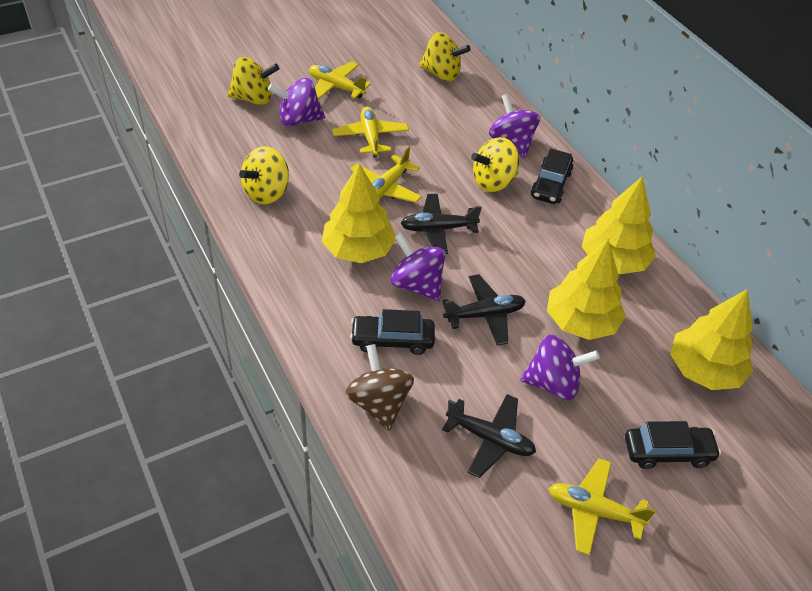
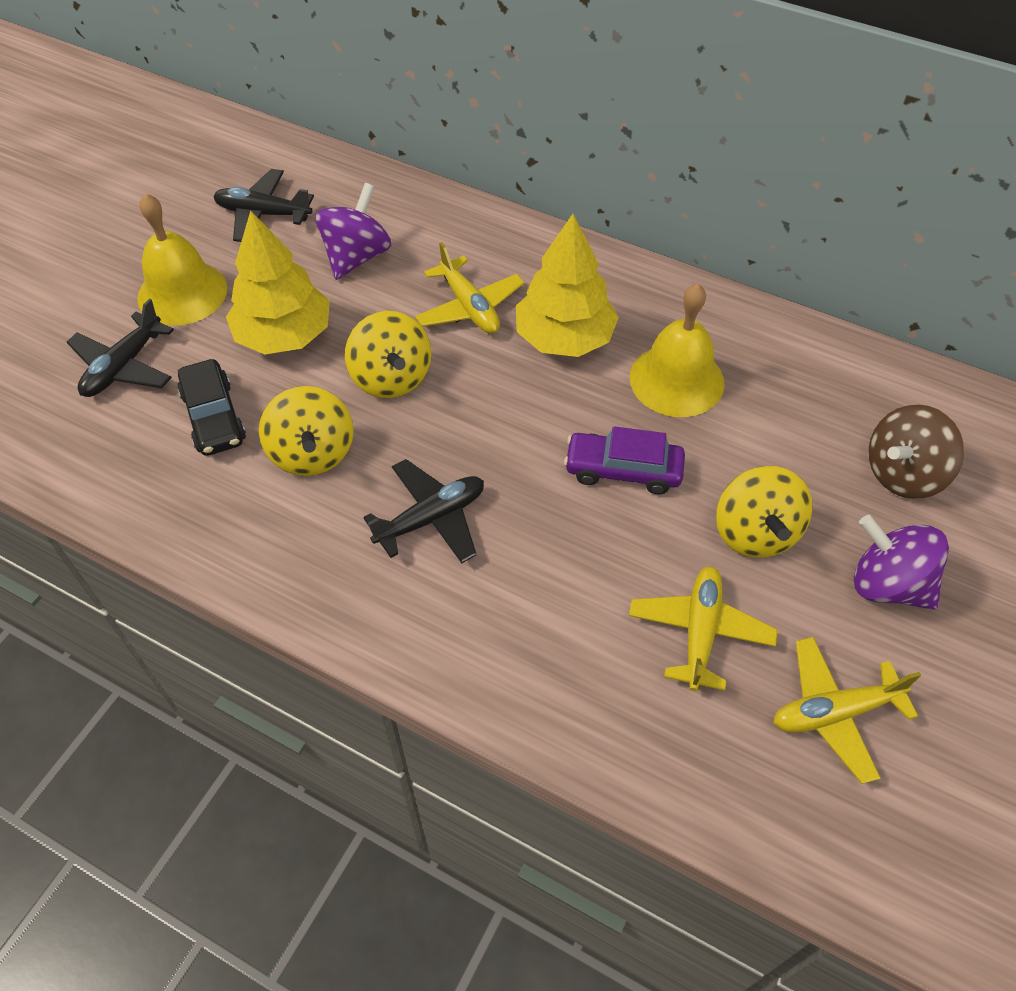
black car: [350,309,435,355] [531,148,573,204] [625,421,721,469] = 3 -> [177,359,246,456] = 1
purple car: none = 0 -> [564,426,685,494] = 1
purple spinning top: [268,78,325,126] [391,233,445,301] [489,94,540,158] [520,335,600,400] = 4 -> [315,183,391,280] [854,515,949,610] = 2
yellow bell: none = 0 -> [137,193,227,326] [630,283,725,417] = 2
yellow plane: [309,62,371,100] [332,106,409,157] [350,146,422,203] [548,458,656,556] = 4 -> [415,242,524,334] [629,566,778,691] [773,637,921,784] = 3
yellow spinning top: [228,57,279,105] [239,146,289,204] [419,32,471,81] [471,137,519,192] = 4 -> [259,386,353,476] [345,311,431,398] [716,466,813,558] = 3
yellow tree: [322,163,396,263] [547,239,626,340] [582,176,656,274] [670,289,753,390] = 4 -> [226,211,330,354] [516,214,619,357] = 2

